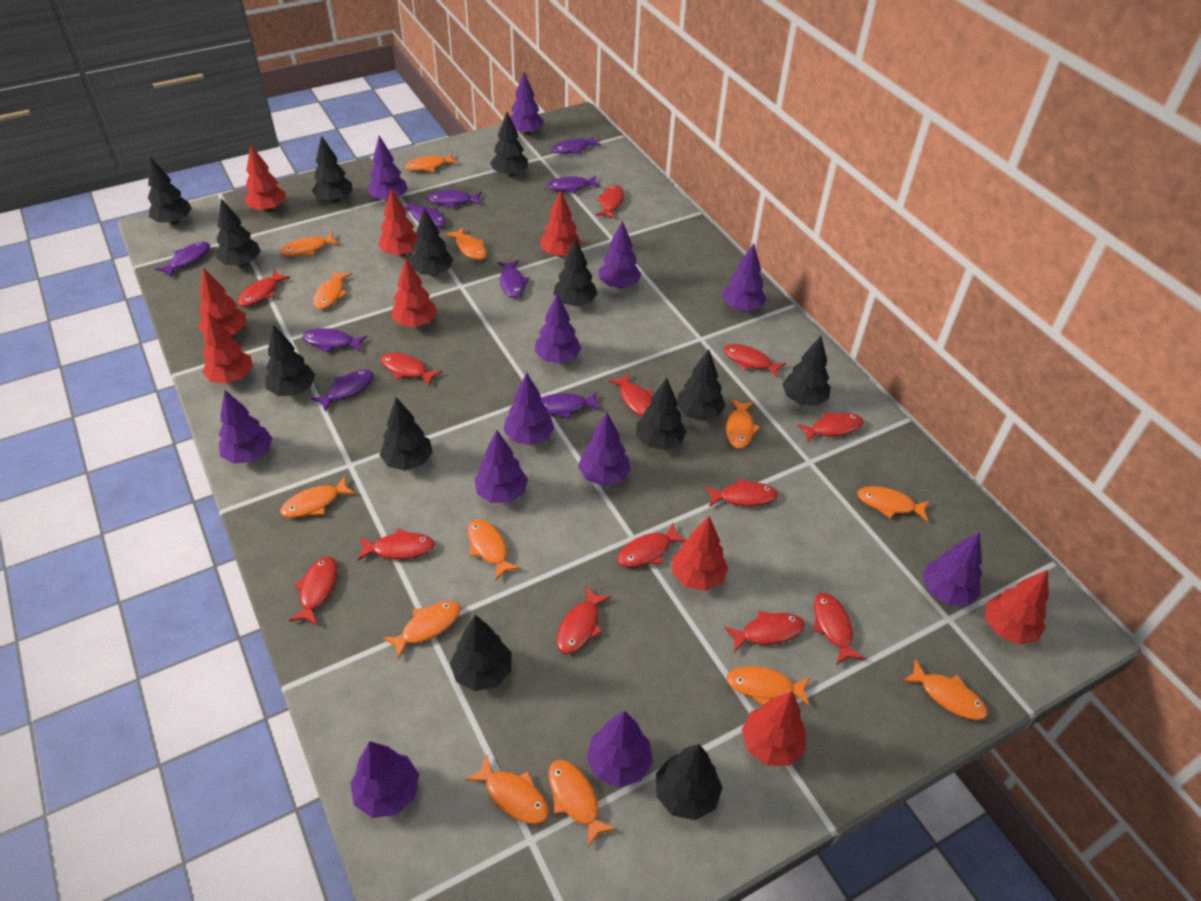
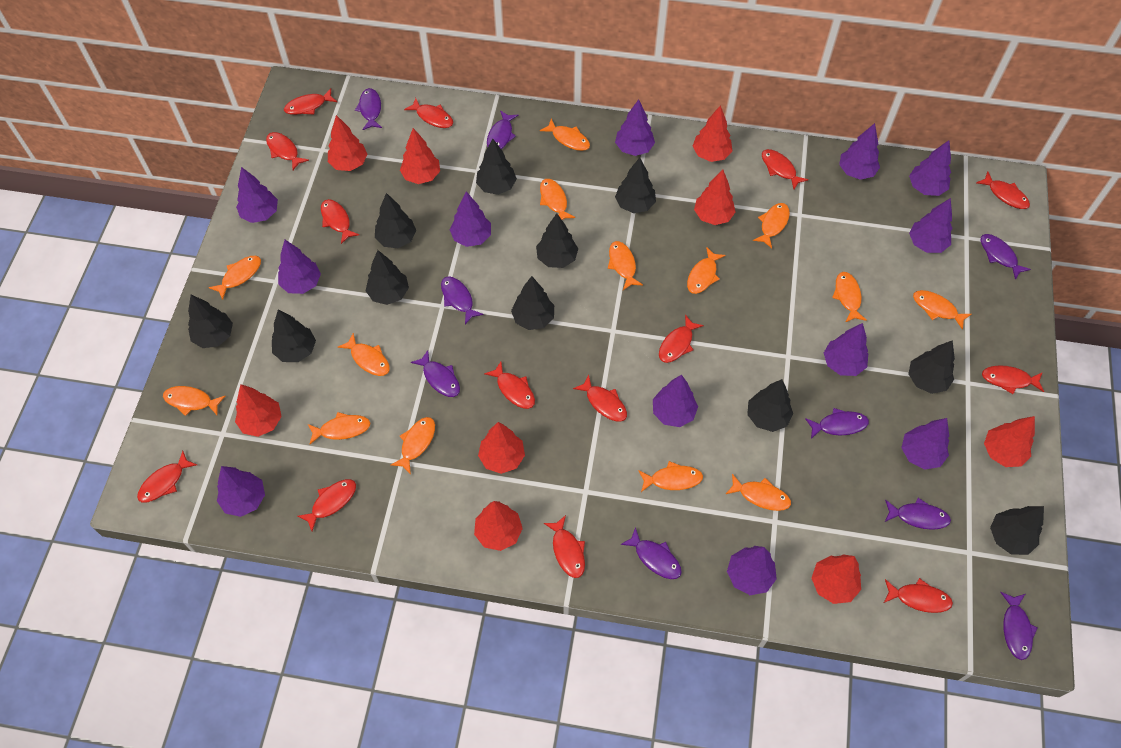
black tree: [148,157,192,225] [216,198,261,267] [265,325,315,396] [312,135,352,203] [380,397,433,471] [410,208,453,276] [450,615,512,691] [490,112,528,177] [553,239,597,306] [636,378,686,450] [656,744,723,820] [677,350,726,421] [782,336,831,406] = 13 -> [188,295,233,348] [272,309,316,362] [366,250,409,305] [375,193,416,248] [476,139,517,195] [511,276,554,330] [536,213,578,268] [615,157,656,213] [747,379,793,432] [908,340,955,394] [990,506,1044,555] = 11
orange fish: [280,232,339,256] [280,476,356,518] [313,270,352,309] [383,601,461,660] [405,153,458,172] [446,227,487,260] [465,754,549,824] [468,519,521,580] [548,760,617,847] [726,399,760,449] [726,666,810,705] [857,486,930,522] [902,659,988,720] = 13 -> [163,386,225,416] [208,256,261,300] [308,412,370,445] [338,333,390,376] [391,417,435,474] [540,119,590,151] [540,179,575,220] [608,241,643,290] [638,461,703,492] [687,247,725,294] [726,474,791,511] [753,203,790,248] [832,272,867,322] [913,290,972,330] = 14
red fish: [238,270,291,307] [289,556,338,626] [357,528,435,561] [381,352,442,386] [557,586,611,654] [596,185,624,218] [608,372,653,417] [617,523,686,567] [705,478,778,507] [724,344,786,377] [724,610,805,652] [797,412,864,443] [813,593,865,664] = 13 -> [137,451,197,503] [266,132,309,170] [284,88,337,115] [297,479,356,531] [321,199,359,244] [404,98,453,128] [484,362,535,409] [544,515,585,578] [573,374,627,421] [659,315,704,363] [762,149,809,189] [884,578,953,613] [976,171,1030,209] [982,365,1044,394] = 14

